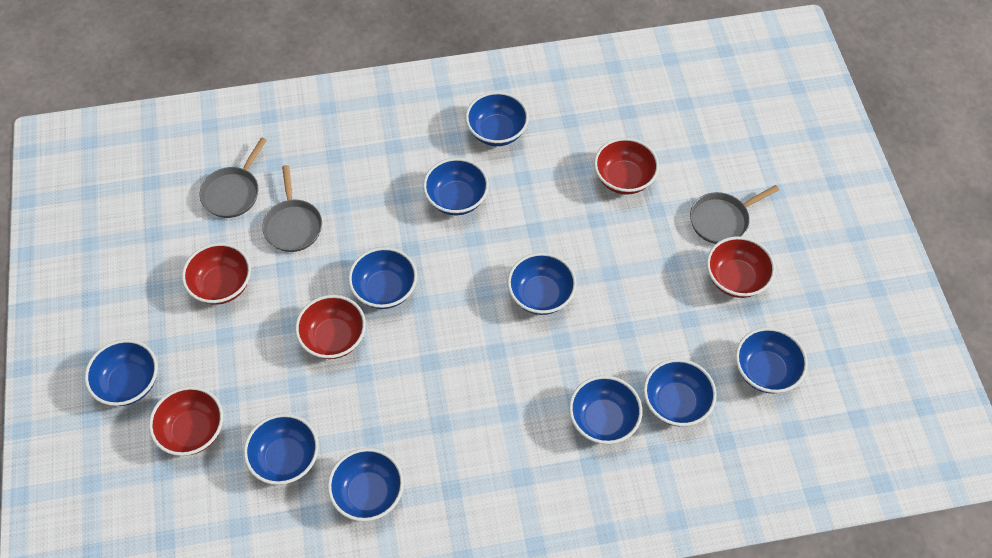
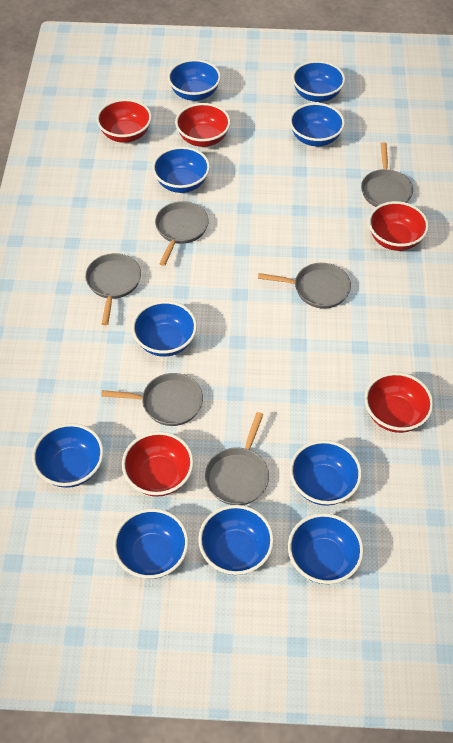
grey pan: [199,137,267,218] [262,165,322,252] [690,185,779,244] = 3 -> [85,253,141,325] [101,373,203,426] [155,201,208,266] [205,412,269,505] [258,263,351,309] [361,142,413,207] = 6

